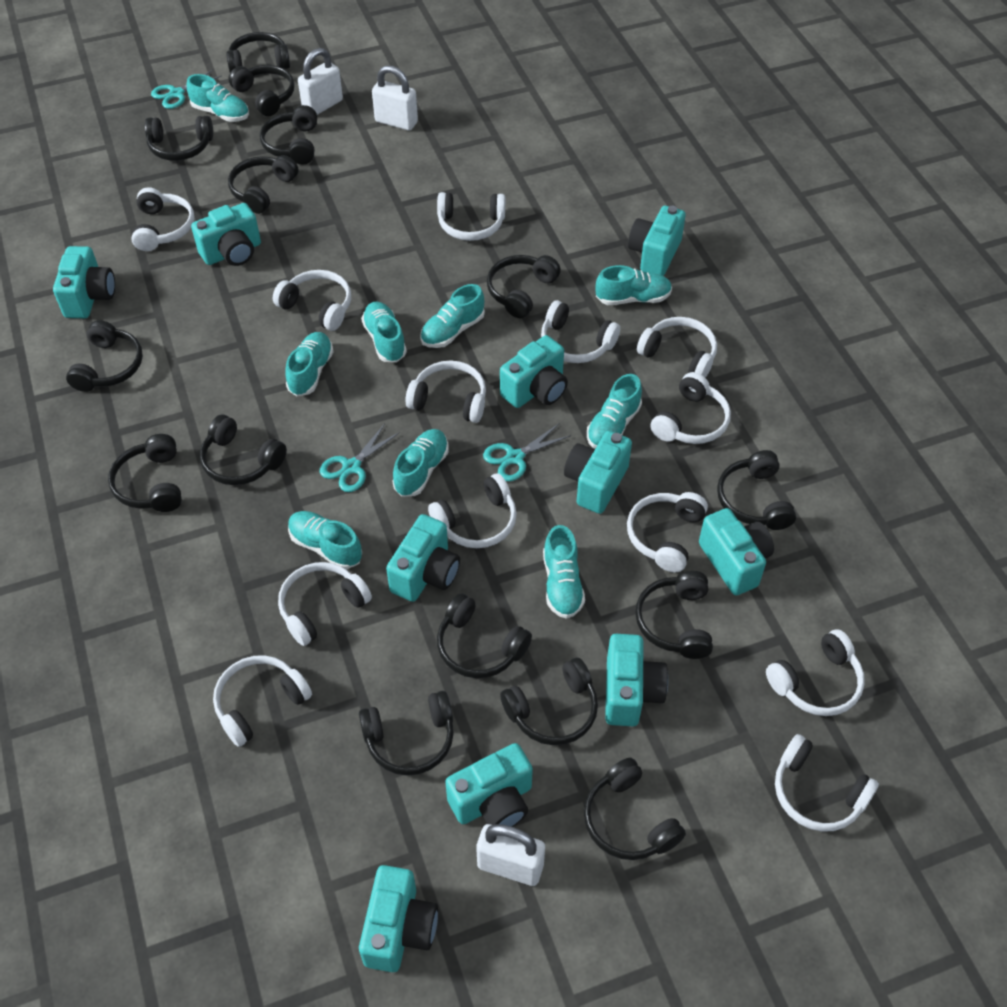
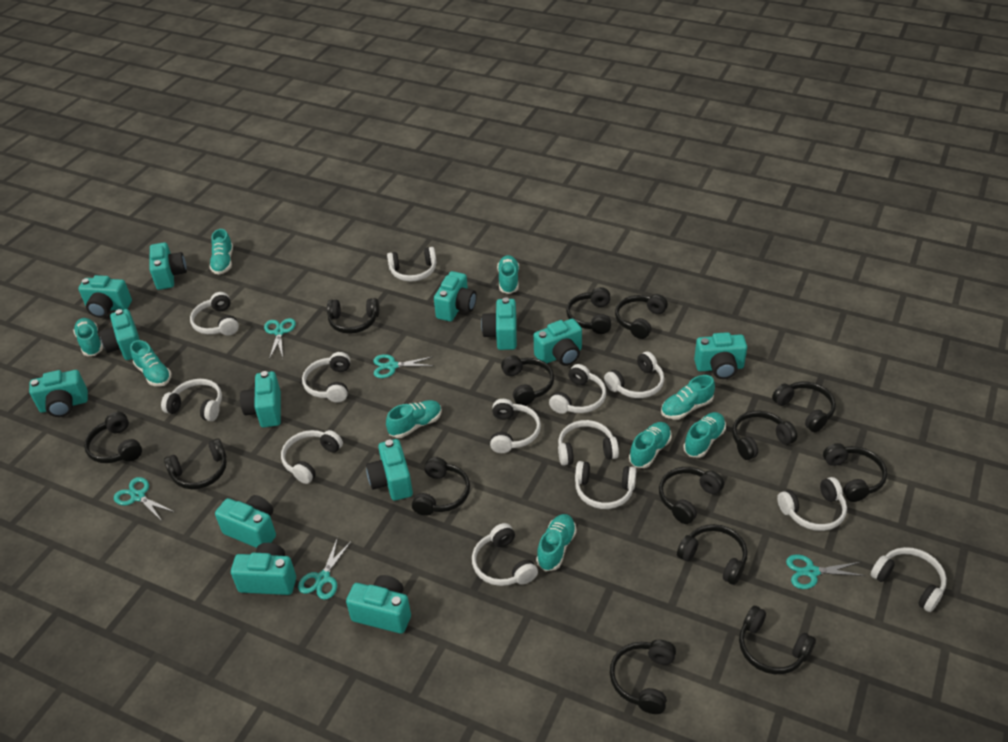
black headphones: [66,320,143,392] [108,434,182,512] [145,116,213,161] [200,415,287,485] [226,32,290,72] [228,155,299,214] [229,65,295,116] [260,105,317,164] [359,691,454,776] [437,593,532,678] [487,255,561,318] [500,658,598,745] [584,758,686,860] [635,571,713,659] [717,450,796,530] = 15 -> [84,412,142,463] [164,438,227,489] [327,298,379,334] [412,457,470,516] [501,355,554,406] [566,287,611,334] [610,640,676,714] [615,294,668,339] [659,467,724,524] [677,524,747,585] [732,411,797,460] [739,606,816,674] [772,382,836,432] [823,443,887,502] = 14
turquoise camera: [53,246,115,318] [191,203,261,266] [359,865,438,972] [386,514,460,602] [445,743,533,827] [500,335,568,408] [564,431,632,514] [605,634,668,726] [628,206,686,276] [699,508,774,595] = 10 -> [29,370,88,417] [78,275,132,318] [99,309,140,360] [150,242,187,290] [215,495,276,548] [231,543,296,595] [240,371,281,428] [346,575,411,634] [366,439,413,501] [434,271,477,321] [481,297,517,350] [533,319,582,366] [694,332,747,379] = 13
turquoise scissors: [151,69,222,109] [320,424,400,492] [483,424,571,481] = 3 -> [114,477,174,521] [264,318,296,359] [298,537,352,600] [373,354,434,378] [786,554,866,589] = 5
white padlock: [298,48,343,115] [372,65,418,130] [476,824,545,886] = 3 -> none = 0

